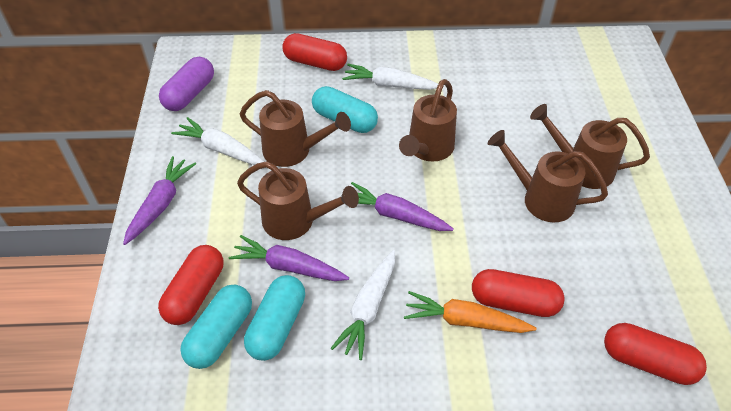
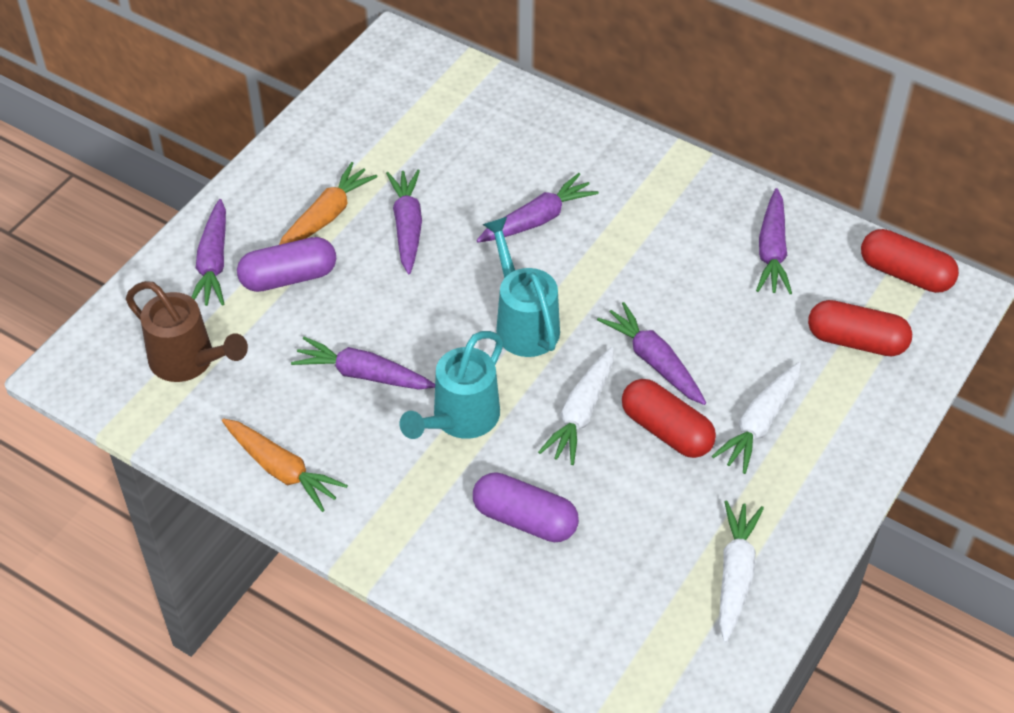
brown watering can: [237,161,359,240] [240,90,351,167] [399,79,457,162] [488,130,608,223] [530,104,650,189] = 5 -> [126,281,248,382] = 1
orange carrot: [404,291,537,333] = 1 -> [222,418,348,512] [279,162,378,245] = 2
purple capsule: [159,57,214,111] = 1 -> [237,237,336,292] [473,472,579,542] = 2
purple carrot: [123,156,196,245] [229,235,349,281] [351,182,454,231] = 3 -> [191,199,226,306] [291,337,435,389] [386,170,422,274] [477,173,599,242] [597,302,706,405] [756,188,792,294] = 6
red capsule: [158,245,223,325] [282,33,347,71] [472,269,565,317] [604,323,707,385] = 4 -> [622,379,716,458] [808,300,912,356] [861,229,959,293] = 3
turquoise capsule: [180,285,252,369] [244,275,305,361] [312,86,378,133] = 3 -> none = 0
turquoise watering can: none = 0 -> [400,331,503,439] [482,217,560,357] = 2

